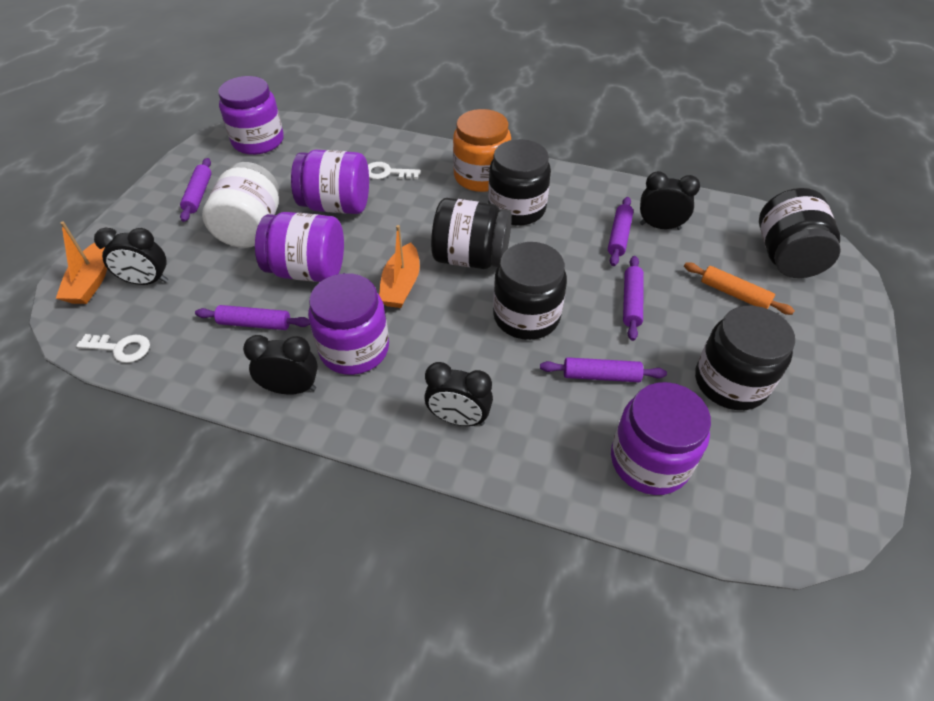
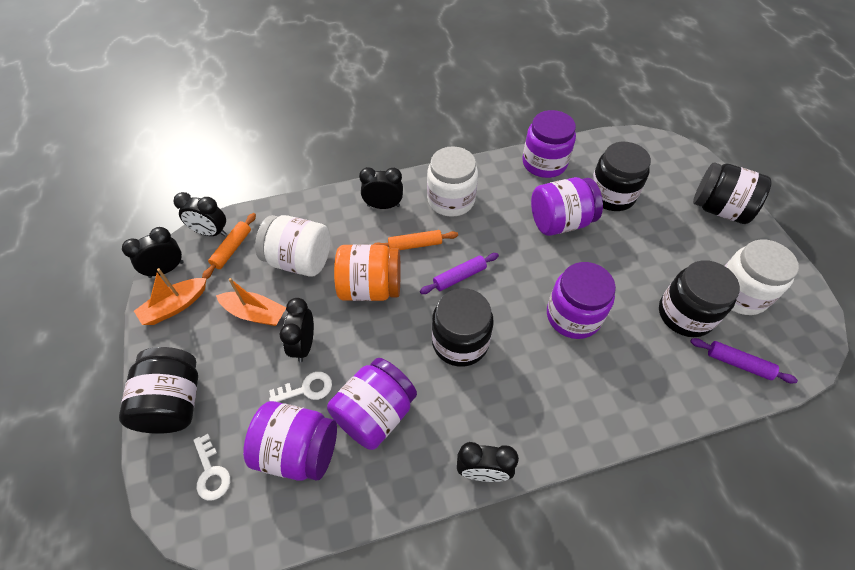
black clock: [94,228,169,285] [243,335,318,395] [424,362,493,426] [640,171,700,230] = 4 -> [122,227,184,278] [173,192,227,236] [280,298,314,362] [359,167,403,209] [457,442,519,482] = 5
orange rolling pin: [684,262,795,315] = 1 -> [202,213,256,279] [373,230,458,250] = 2
purple rolling pin: [180,158,212,222] [195,305,310,330] [540,357,667,382] [608,197,633,266] [623,256,644,341] = 5 -> [420,253,499,294] [690,338,798,383] = 2
white jar: [202,162,279,248] = 1 -> [255,215,331,277] [427,146,478,217] [725,239,799,315] = 3

